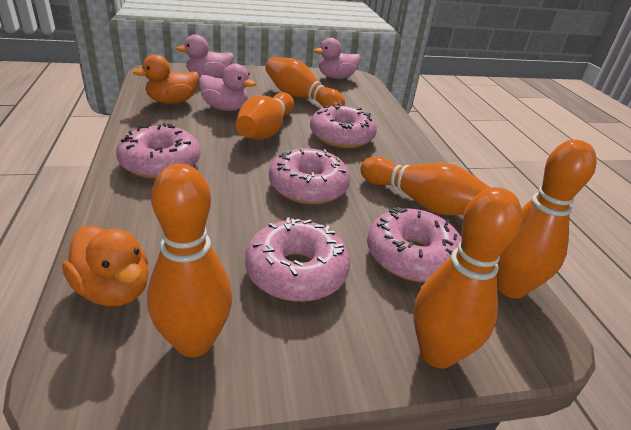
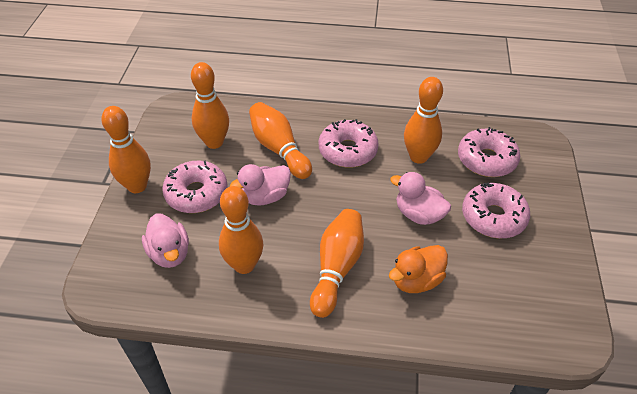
orange duck: [62,226,149,307] [133,54,199,104] = 2 -> [389,245,448,293] = 1
pink donut: [116,123,201,179] [245,217,350,302] [269,148,350,204] [310,103,377,148] [367,207,462,282] = 5 -> [162,160,228,213] [319,119,379,168] [458,127,520,177] [462,183,530,238] = 4

